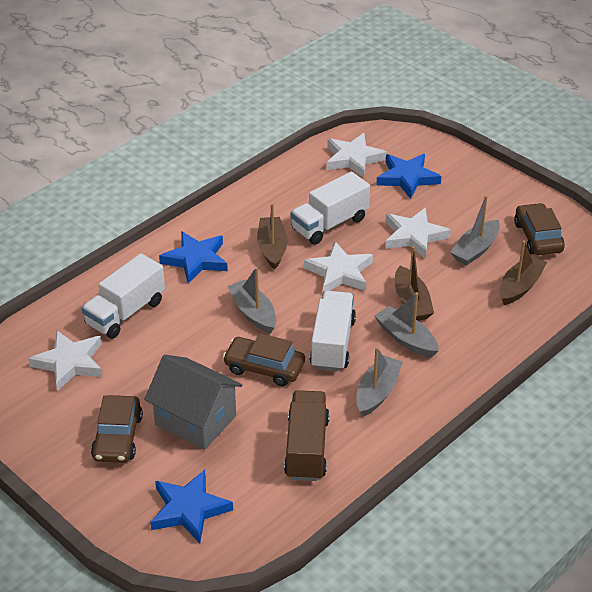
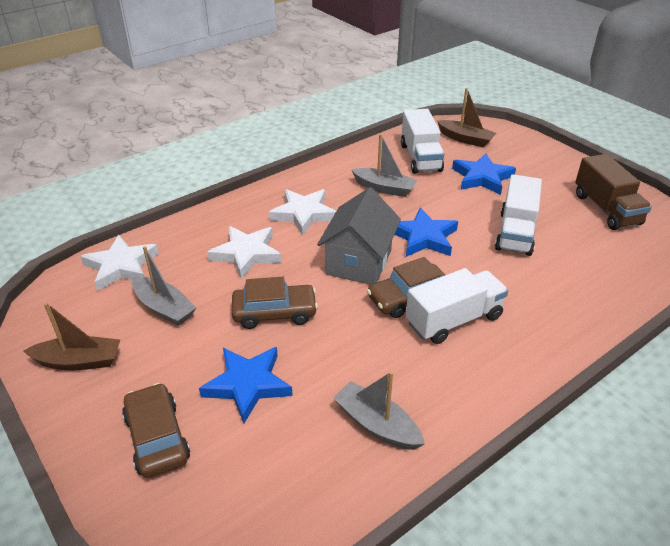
brown boat: [257,203,288,270] [395,246,434,321] [500,241,547,305] = 3 -> [24,302,120,371] [437,88,496,148] = 2
grey boat: [227,267,276,334] [356,347,403,417] [374,292,439,357] [450,196,500,266] = 4 -> [132,246,197,326] [333,371,425,450] [351,134,418,197] = 3
white star: [28,330,102,391] [304,242,373,292] [326,133,387,178] [385,208,451,259] = 4 -> [81,235,159,291] [207,226,282,279] [269,189,336,236] = 3

